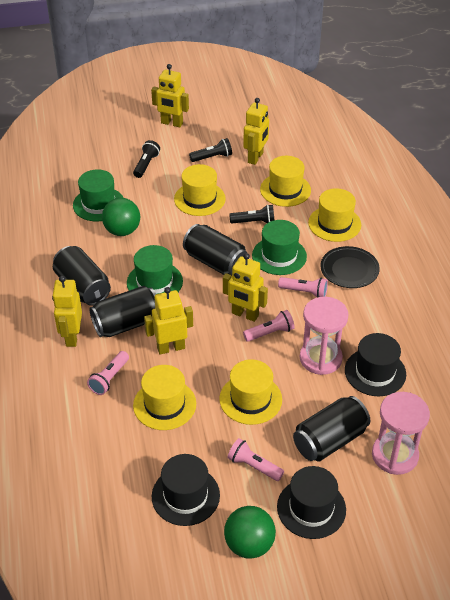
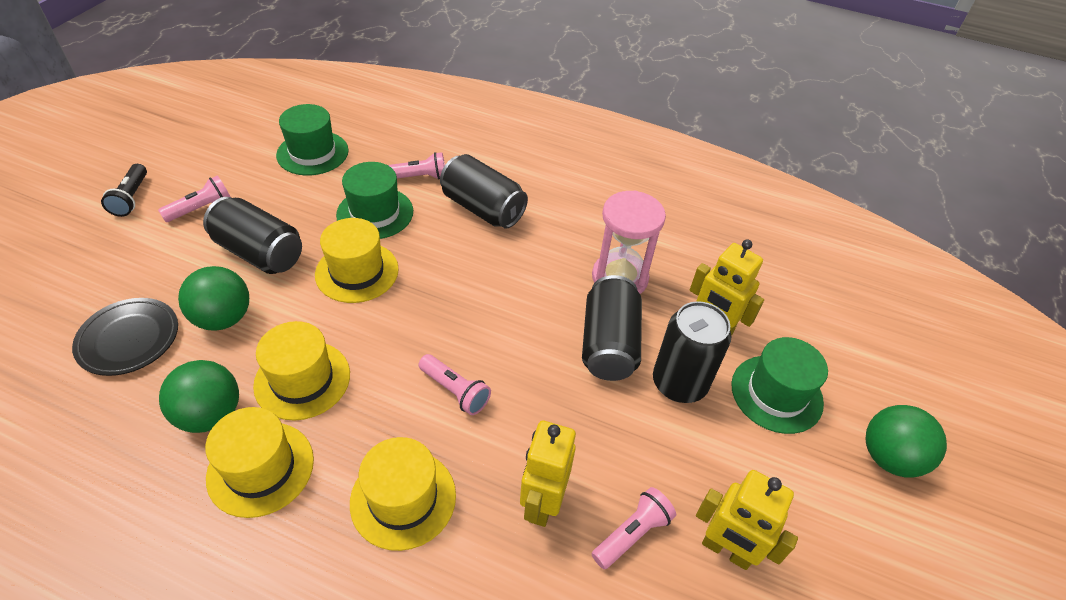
black flashlight: [133,140,160,178] [189,138,232,162] [229,205,274,223] = 3 -> [101,164,147,217] = 1
black hat: [152,454,220,526] [277,466,346,539] [345,333,406,396] = 3 -> none = 0
green ball: [102,198,140,236] [224,506,276,559] = 2 -> [159,360,239,433] [178,266,249,331] [866,405,947,478] = 3
pink hourglass: [300,297,349,375] [372,392,430,475] = 2 -> [592,190,666,294] = 1
yellow hat: [133,365,196,430] [174,164,226,216] [219,359,282,425] [260,156,311,207] [308,188,361,242] = 5 -> [205,407,314,518] [253,321,350,420] [315,218,399,303] [350,437,456,551] = 4
yellow robot: [52,276,82,347] [144,287,193,354] [151,64,189,127] [223,253,268,322] [243,98,269,165] = 5 -> [520,421,576,527] [690,240,764,336] [696,470,798,570] = 3

